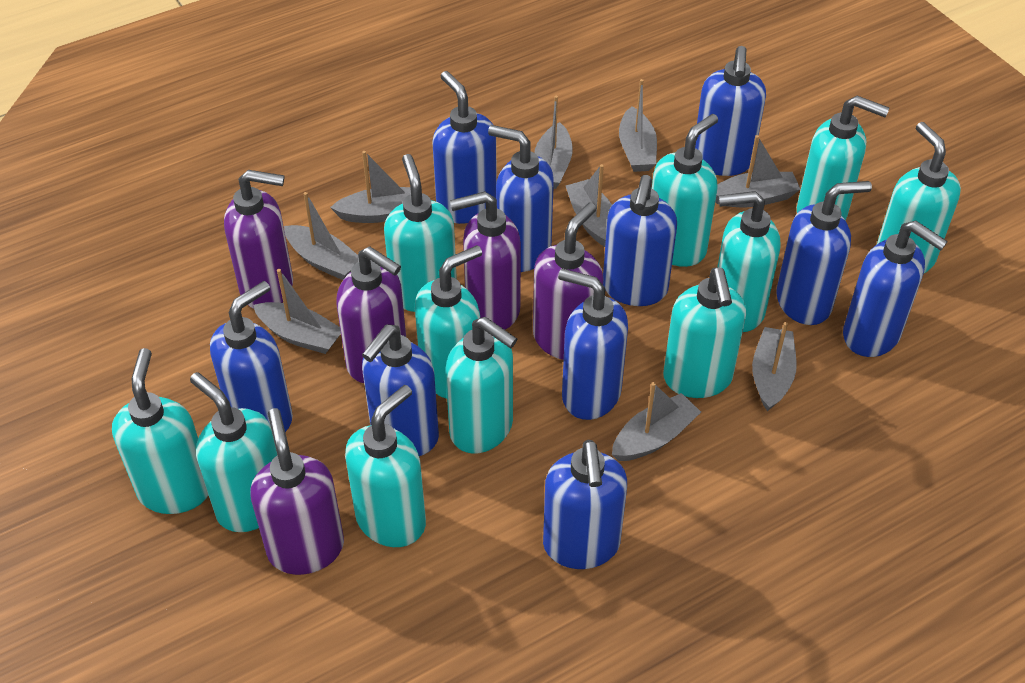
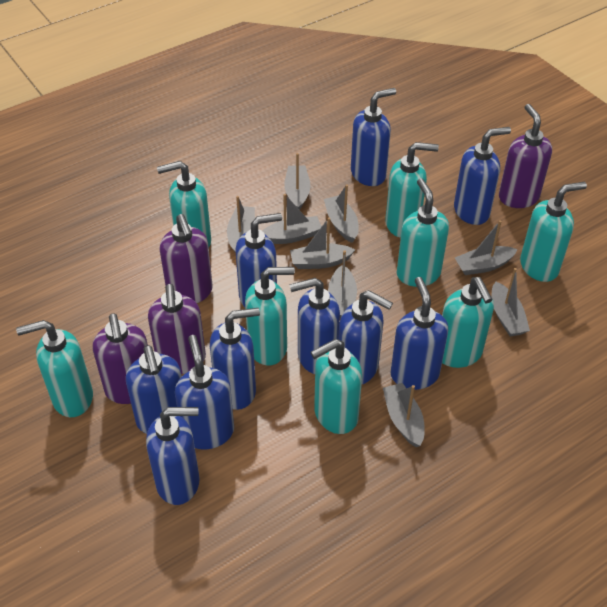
purple soap dispenser: [224,170,293,309] [250,408,344,575] [336,246,406,383] [450,191,521,330] [533,203,603,360] = 5 -> [93,313,148,404] [148,284,206,374] [159,214,213,303] [499,104,552,208] = 4
turquoise soap dispenser: [112,348,208,514] [190,372,277,532] [345,385,426,547] [384,154,457,312] [415,245,482,399] [446,317,517,454] [652,114,718,267] [663,267,746,398] [717,191,780,332] [797,96,889,220] [877,122,961,273] = 11 -> [16,320,93,417] [157,161,211,247] [245,267,295,365] [311,339,362,434] [385,142,439,238] [397,178,449,287] [442,277,494,368] [520,182,587,282] = 8

